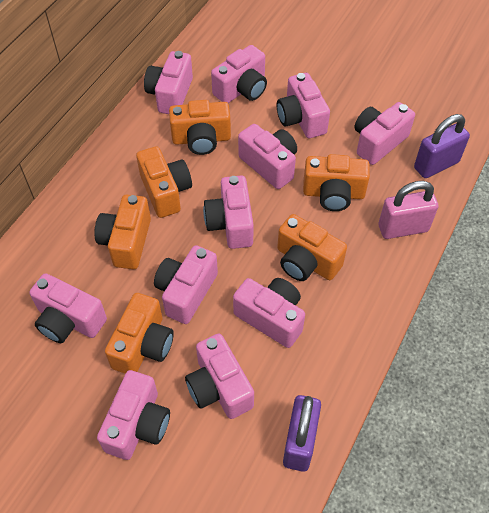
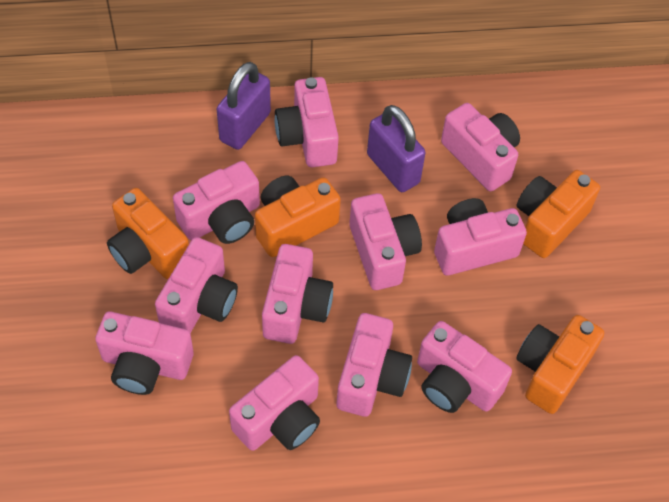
orange camera: [94,195,151,269] [105,293,174,374] [136,146,192,218] [169,100,231,155] [277,214,347,281] [303,154,370,211] = 6 -> [107,188,189,279] [255,176,341,257] [516,315,604,414] [517,170,600,258] = 4
pink padlock: [378,181,438,239] = 1 -> none = 0

